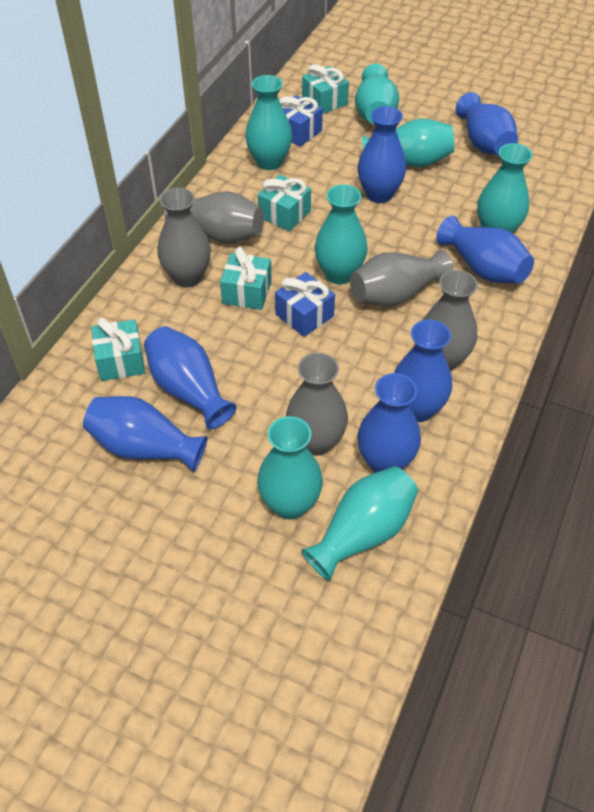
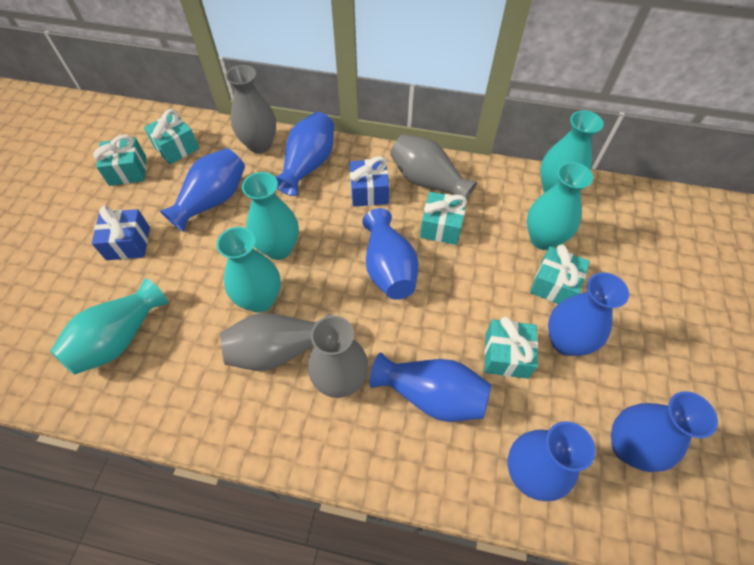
grey vase: [157,188,211,288] [164,191,264,243] [286,353,348,456] [350,250,453,307] [423,270,478,371] = 5 -> [220,313,332,371] [225,65,276,154] [308,315,369,398] [390,134,478,199] = 4
turquoise gift: [91,317,145,381] [220,247,272,310] [258,174,311,231] [302,64,349,114] = 4 -> [93,135,146,186] [144,109,199,164] [420,192,467,245] [484,317,538,379] [530,244,590,304] = 5
turquoise vase: [245,75,292,170] [257,416,323,519] [301,466,418,581] [315,185,368,284] [355,64,399,125] [362,119,454,167] [477,143,532,234] = 7 -> [50,279,168,375] [216,227,281,313] [242,172,299,260] [527,162,593,250] [540,110,604,193] = 5

